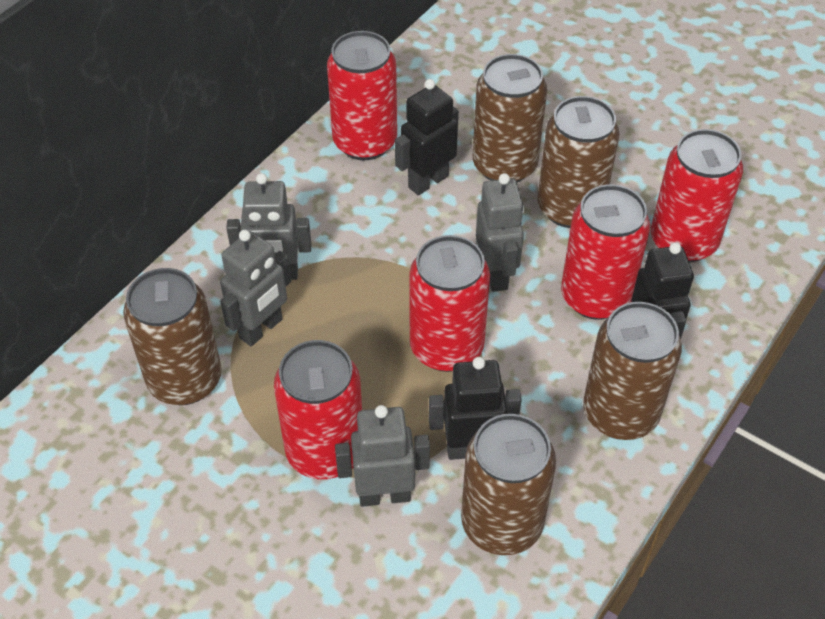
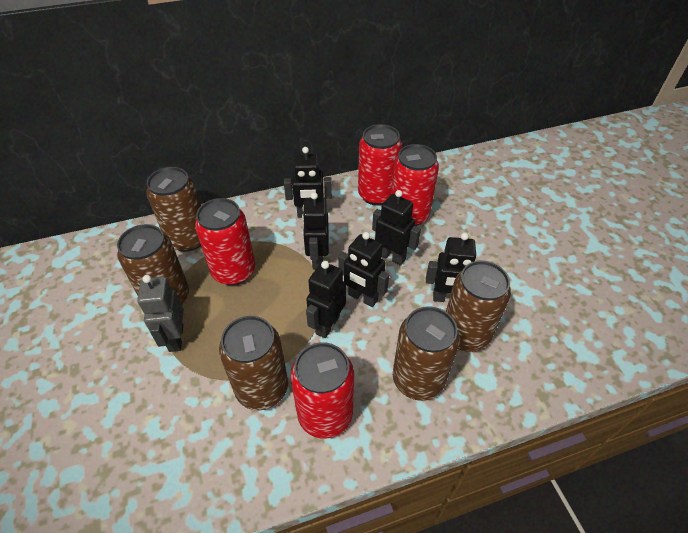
black robot: [395,79,459,195] [429,357,522,460] [631,242,694,339] = 3 -> [284,147,332,218] [302,192,329,270] [306,261,346,338] [338,232,389,307] [372,190,421,266] [426,233,476,302] = 6
grey robot: [220,230,291,346] [226,173,311,280] [335,405,430,507] [476,173,524,292] = 4 -> [137,275,184,352] = 1
red can: [274,340,362,479] [327,31,397,160] [409,235,490,372] [561,184,650,320] [651,129,743,262] = 5 -> [195,198,255,285] [290,342,354,439] [358,124,402,206] [391,144,439,226] = 4

